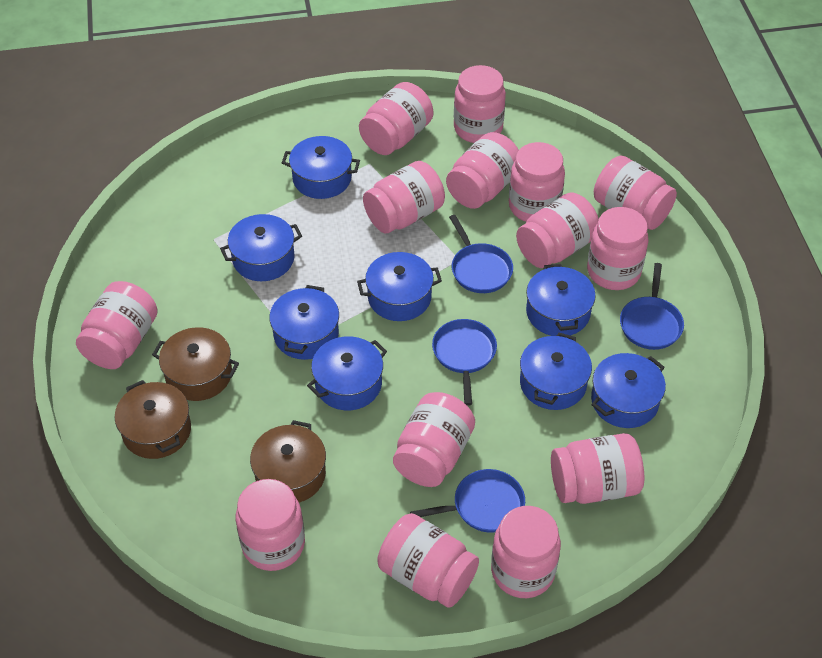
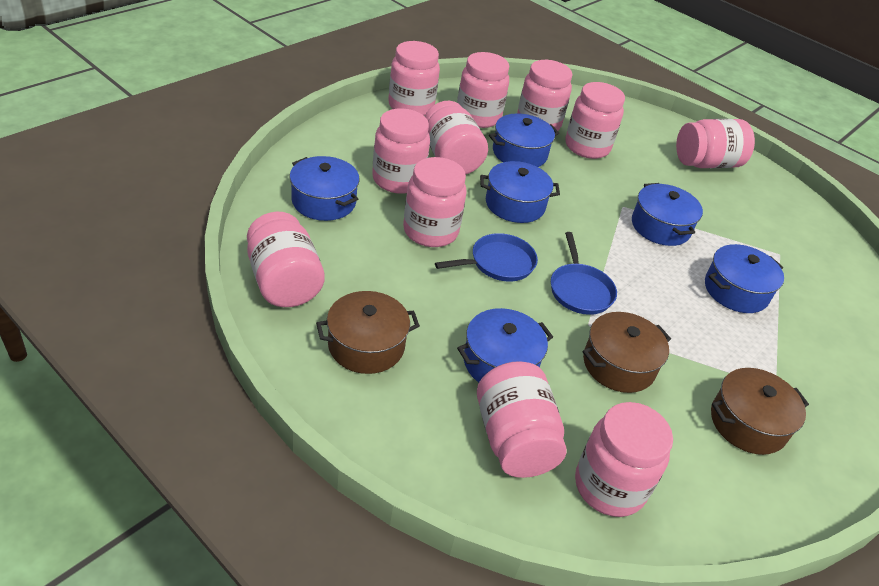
blue pan: [410,469,525,532] [432,319,497,406] [449,215,513,293] [620,263,684,350] = 4 -> [435,233,538,282] [551,232,617,315] = 2
blue pot: [220,214,302,281] [269,285,339,360] [282,136,360,199] [307,336,387,410] [357,252,442,321] [520,333,592,410] [526,264,596,336] [591,353,666,428] = 8 -> [290,156,359,221] [457,308,553,382] [480,161,560,223] [489,113,559,167] [632,183,703,246] [705,244,784,313] = 6
pink jar: [76,281,158,369] [236,479,305,571] [359,82,433,155] [363,161,445,233] [377,513,479,608] [393,392,475,487] [446,132,519,209] [454,65,506,143] [491,506,561,598] [509,142,565,222] [516,193,599,268] [551,433,644,504] [587,207,648,290] [594,156,677,230] = 14 -> [247,212,325,307] [372,108,430,194] [388,41,440,116] [403,157,467,247] [425,101,488,174] [457,52,509,128] [477,361,567,478] [517,60,572,131] [565,82,625,159] [575,402,673,517] [676,119,755,168] = 11

